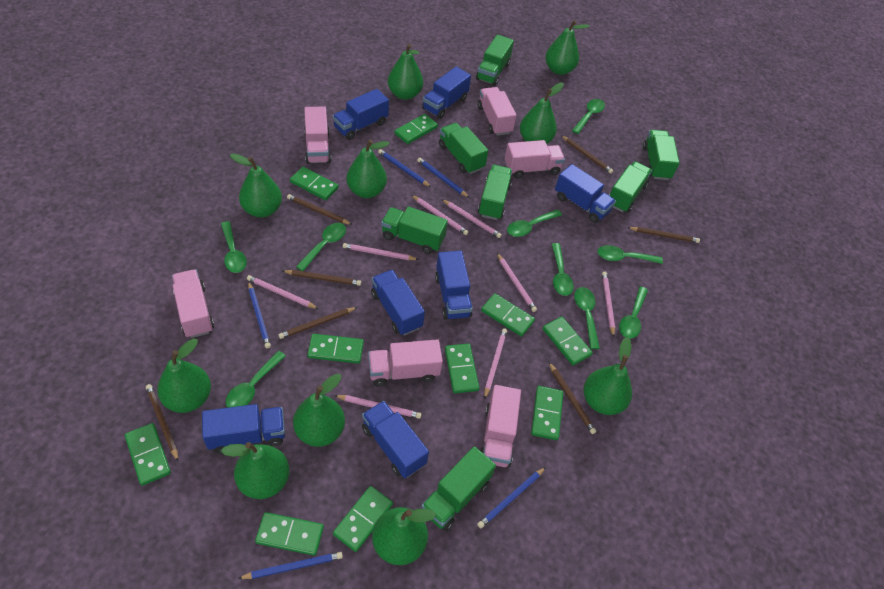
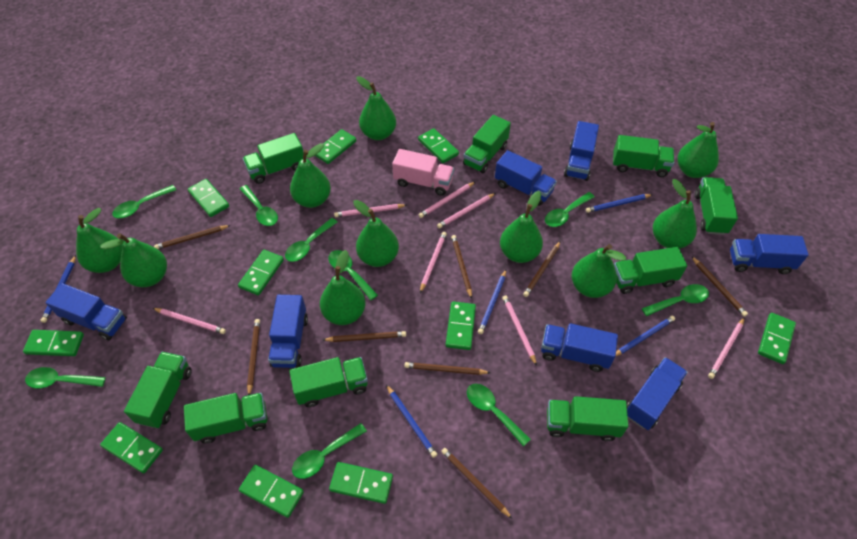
brown pencil: [146,384,178,461] [279,307,357,339] [283,270,361,286] [287,194,352,225] [549,362,596,434] [561,135,613,174] [627,227,700,243] = 7 -> [154,225,231,249] [247,319,260,395] [323,331,406,342] [404,362,490,375] [441,448,512,519] [451,235,472,299] [523,242,560,297] [691,256,748,317] = 8
green truck: [381,207,448,254] [421,446,496,531] [439,123,488,174] [476,35,514,86] [478,165,512,220] [609,162,652,212] [643,130,680,180] = 7 -> [124,352,192,428] [184,393,267,444] [243,133,304,184] [289,357,368,407] [463,115,511,173] [547,396,628,441] [613,135,674,177] [614,247,687,294] [695,177,738,235] = 9
pink pencil: [247,275,318,309] [334,395,422,419] [343,243,419,260] [411,195,469,235] [442,199,502,238] [484,328,507,399] [497,253,537,312] [602,272,615,337] = 8 -> [153,308,226,334] [334,204,407,217] [419,182,475,218] [420,232,447,293] [437,193,496,228] [502,295,537,366] [708,317,745,379] = 7
pink truck: [172,269,214,338] [304,106,331,164] [368,339,443,387] [477,87,517,136] [480,385,521,467] [505,140,565,179] = 6 -> [392,149,454,196] = 1

